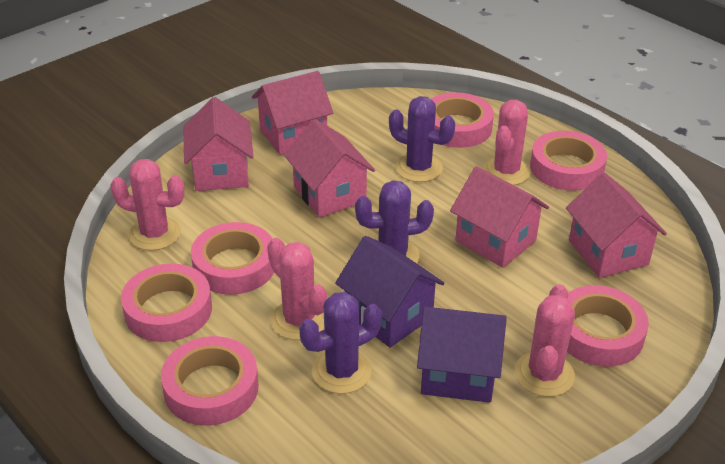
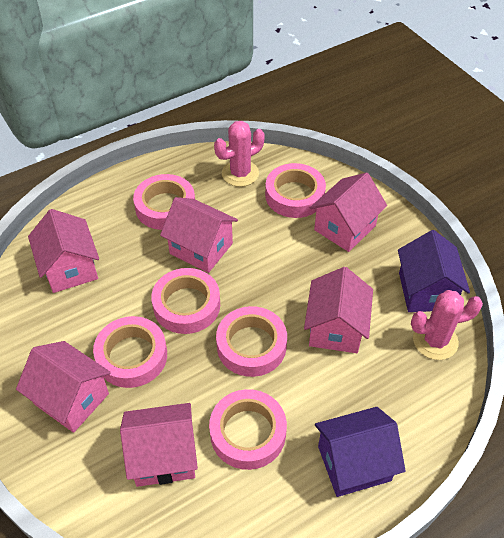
pink cactus: [110,159,185,251] [267,238,327,340] [483,100,531,185] [515,284,575,397] = 4 -> [214,121,265,187] [411,290,483,360] = 2
pink house: [183,97,254,191] [252,71,333,155] [284,119,375,217] [450,166,549,268] [566,172,667,278] = 5 -> [16,341,111,433] [28,209,99,293] [120,403,198,487] [160,197,238,273] [304,267,373,353] [310,172,387,252] = 6
purple cactus: [299,292,382,394] [355,180,434,263] [389,96,455,182] = 3 -> none = 0

